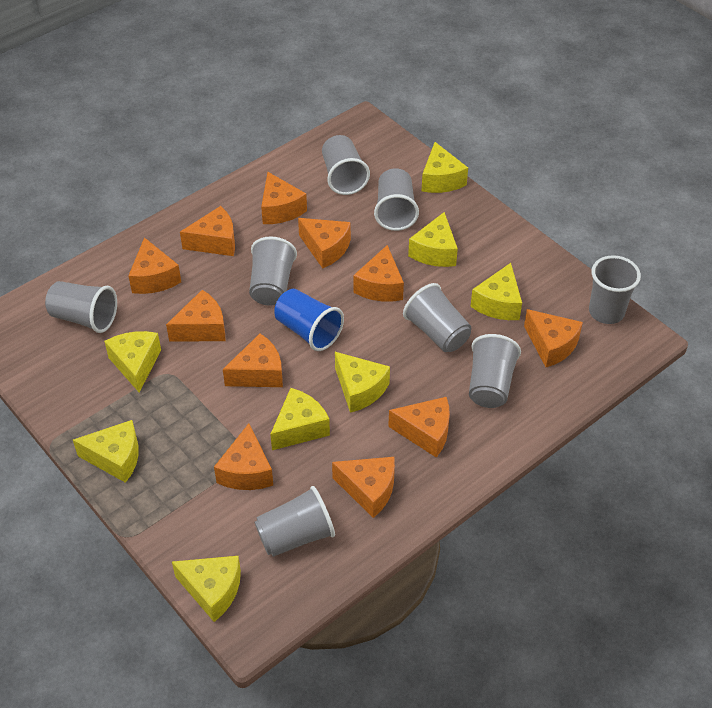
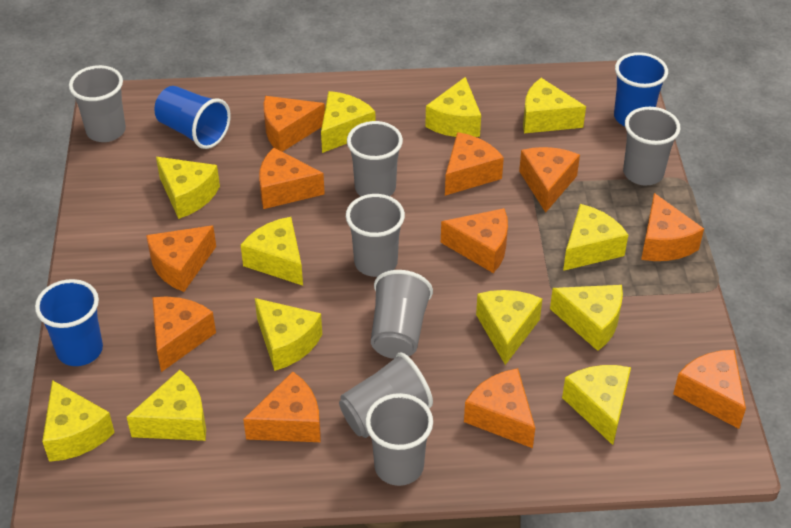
blue cup: [274,289,344,351] = 1 -> [35,279,103,366] [155,86,231,149] [614,52,668,126] = 3
grey cup: [45,281,117,333] [249,236,297,306] [255,486,335,557] [322,135,370,195] [374,168,419,231] [403,283,471,352] [469,334,521,408] [589,255,641,324] = 8 -> [69,65,126,142] [339,352,433,438] [346,194,405,277] [347,121,403,196] [365,393,433,486] [371,270,433,359] [623,107,680,186] = 7
yellow cheese: [73,420,139,483] [104,331,161,393] [172,556,241,622] [270,388,330,450] [335,352,390,413] [408,212,458,267] [422,142,468,193] [470,263,522,320] = 8 -> [42,380,115,462] [127,370,206,441] [156,157,220,219] [241,217,303,286] [255,298,322,371] [321,91,375,153] [425,77,481,137] [476,290,542,365] [523,78,586,133] [550,285,623,351] [562,365,631,445] [563,204,628,271] = 12

